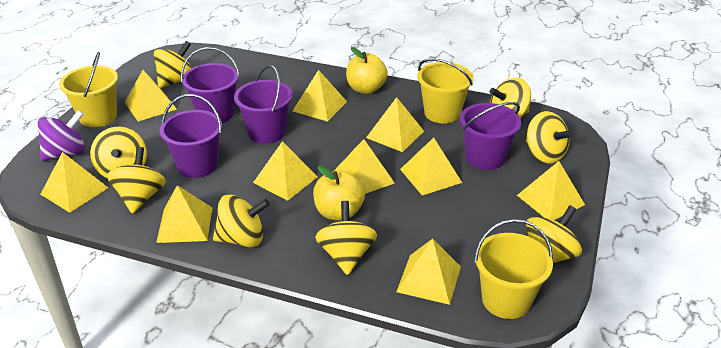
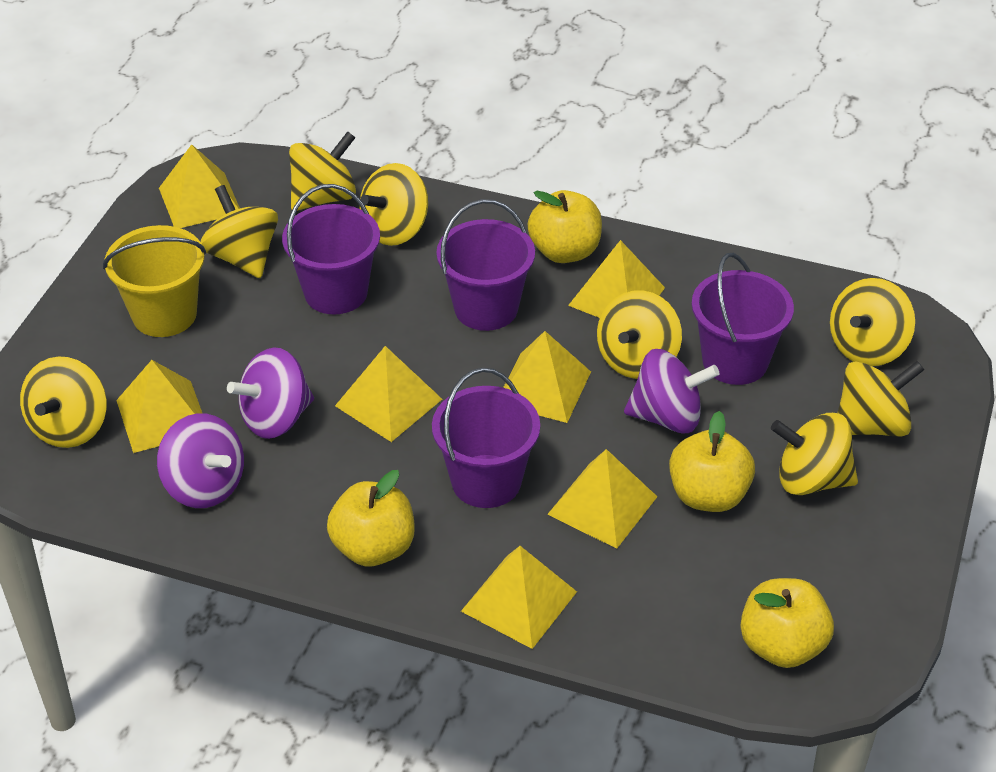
purple spinning top: [38,110,85,161] = 1 -> [157,413,244,508] [227,347,314,439] [624,349,720,434] = 3
yellow apple: [313,166,365,221] [346,47,388,94] = 2 -> [327,470,415,567] [528,190,602,263] [669,411,755,512] [740,578,834,668] = 4
yellow bucket: [59,52,118,127] [417,58,474,123] [474,219,553,319] = 3 -> [103,225,206,337] = 1
yellow pyramid: [40,152,108,213] [124,70,177,121] [156,185,212,243] [253,141,318,201] [293,70,347,122] [334,139,395,194] [366,97,424,152] [396,239,461,305] [400,138,462,195] [517,161,585,220] = 10 -> [116,360,203,453] [159,144,240,228] [335,346,442,442] [461,546,577,649] [503,331,591,423] [547,449,658,549] [568,240,665,318] = 7

